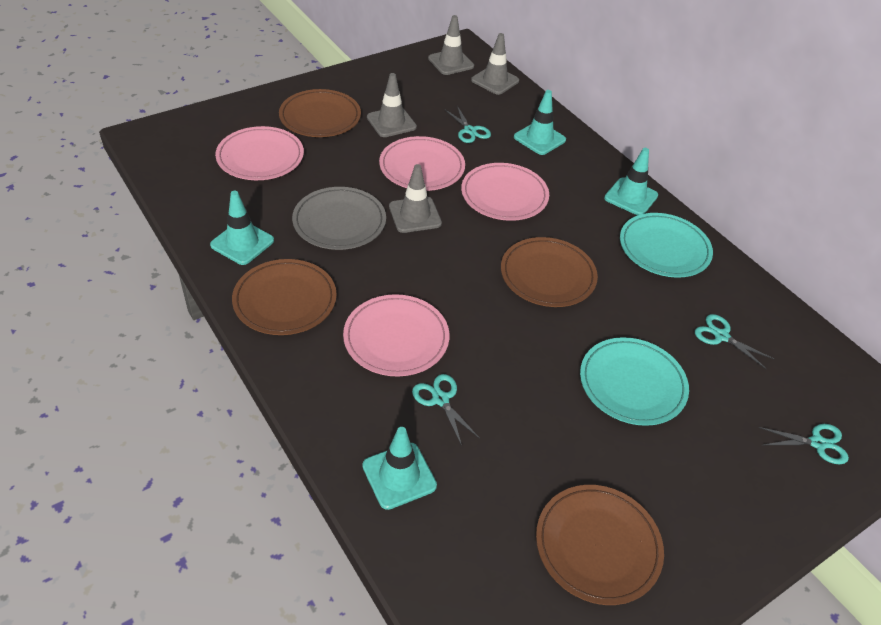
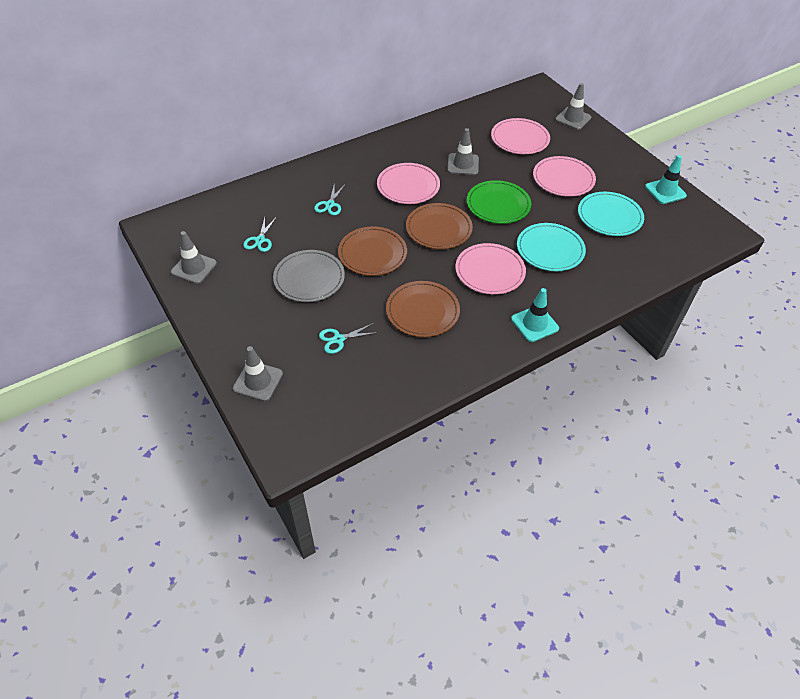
brown plate: [232,259,337,335] [279,89,361,137] [501,237,598,307] [536,485,664,605] = 4 -> [338,226,407,276] [386,281,460,337] [406,203,473,249] = 3
green plate: none = 0 -> [467,180,531,224] = 1
turquoise scissors: [412,374,480,446] [444,106,491,143] [695,314,774,369] [758,424,849,465] = 4 -> [243,218,276,252] [314,183,345,216] [319,323,378,354] = 3
turquoise traffic cone: [210,191,274,265] [362,427,437,510] [514,90,566,155] [604,148,658,215] = 4 -> [511,288,559,342] [645,155,687,204] = 2

